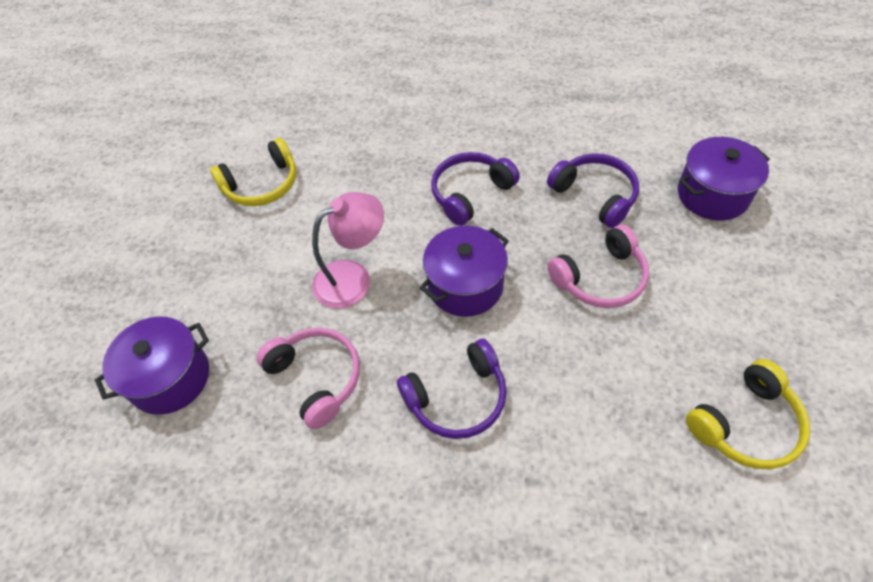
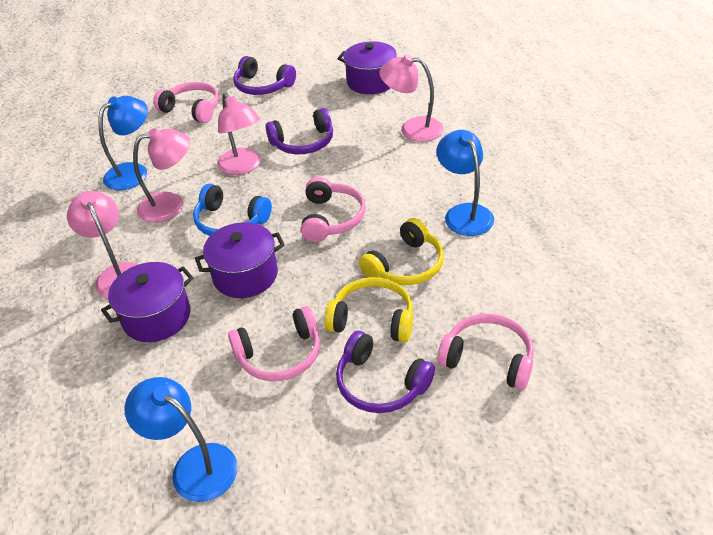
blue headphones: none = 0 -> [193,184,272,236] = 1
blue lamp: none = 0 -> [98,96,148,190] [125,377,238,502] [436,130,494,236] = 3
pink headphones: [256,328,360,429] [547,225,649,308] = 2 -> [153,82,219,123] [228,306,320,381] [301,177,366,242] [437,314,534,390] = 4
pink lamp: [312,192,384,308] = 1 -> [67,191,139,298] [133,128,190,222] [217,93,260,175] [379,54,444,142] = 4

